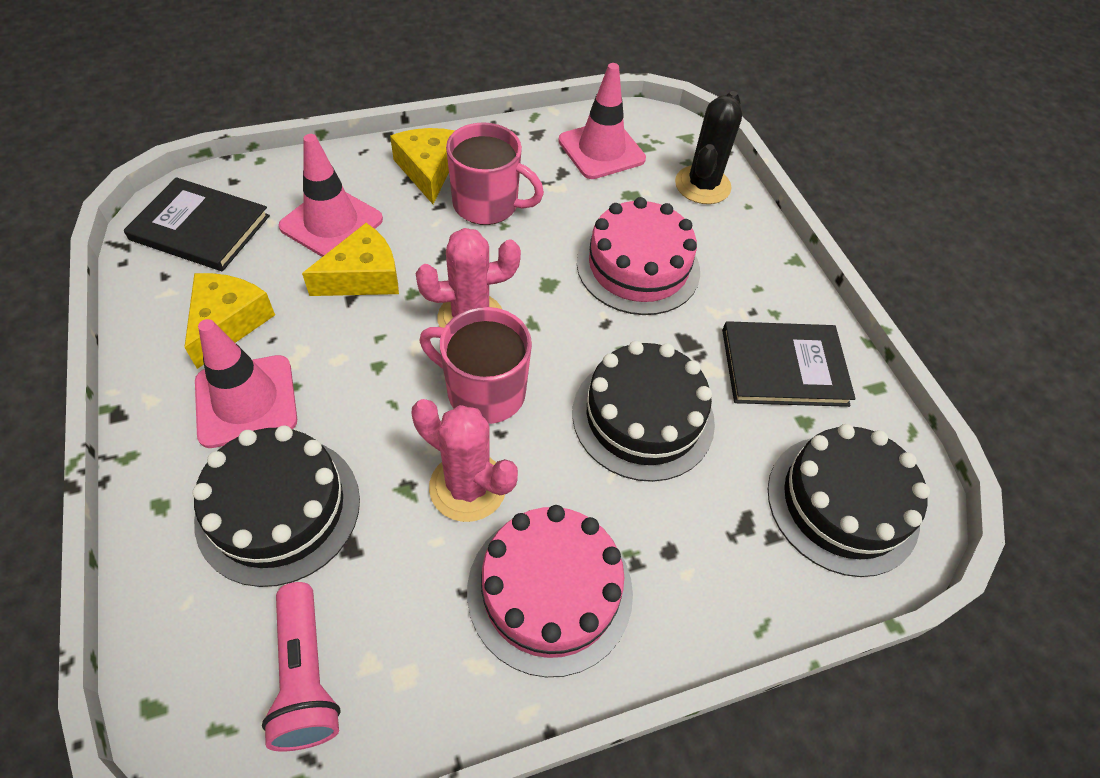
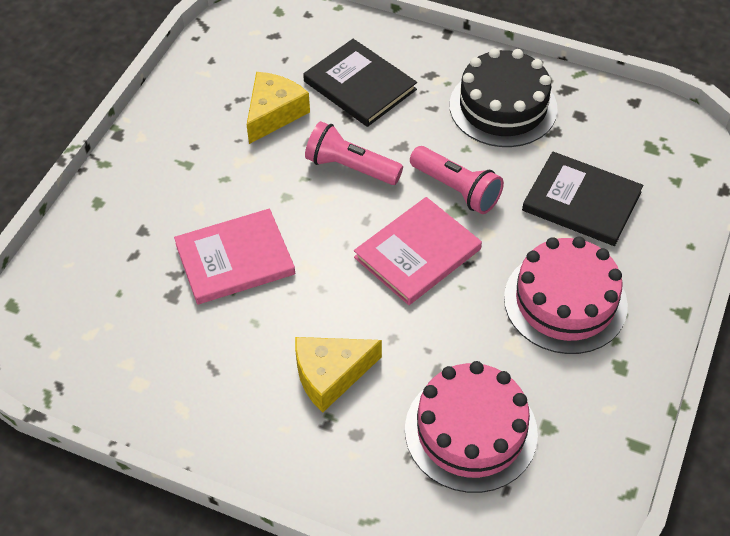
black cactus: [675,91,742,204] = 1 -> none = 0
black cake: [192,426,360,587] [572,341,715,482] [768,424,930,577] = 3 -> [450,48,558,147] = 1
pink book: none = 0 -> [174,209,295,305] [354,197,482,305] = 2
pink cactus: [411,399,518,522] [416,228,521,328] = 2 -> none = 0
pink flashlight: [262,582,341,752] = 1 -> [305,121,403,185] [410,146,504,214] = 2
pink mug: [420,307,532,424] [446,122,544,225] = 2 -> none = 0
pink traffic cone: [195,319,297,448] [279,134,383,257] [558,63,646,179] = 3 -> none = 0
yellow cheese: [184,273,275,369] [302,223,399,296] [390,128,455,204] = 3 -> [247,72,310,144] [295,337,382,412] = 2

